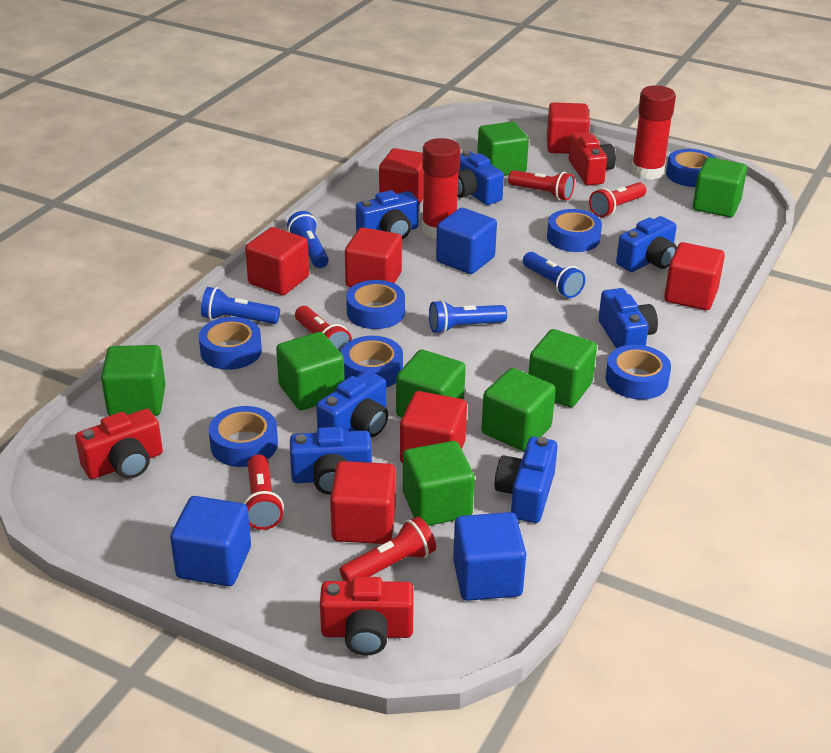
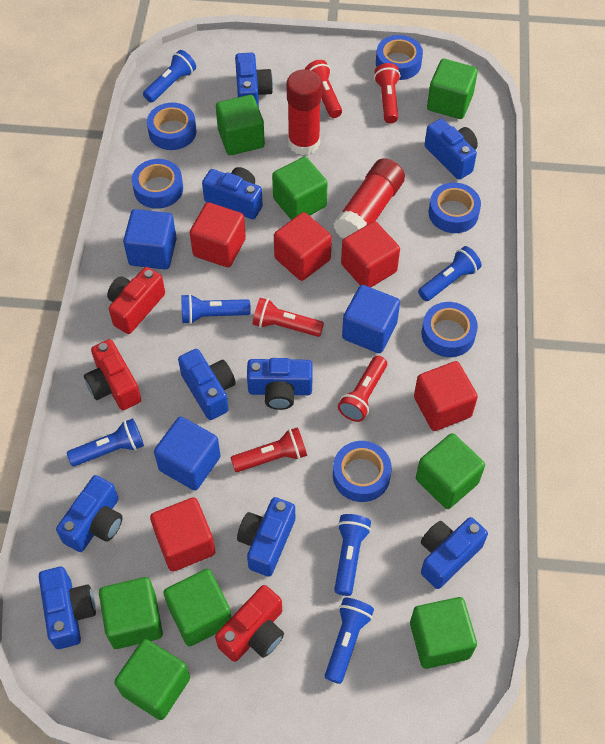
blue camera: [290,427,372,495] [316,370,388,437] [356,190,419,239] [458,150,504,205] [494,437,558,523] [598,288,658,348] [616,216,677,272] = 7 -> [39,567,96,649] [56,475,123,552] [178,349,236,420] [202,167,263,219] [235,53,273,108] [237,497,295,577] [247,358,313,410] [421,517,488,589] [424,119,478,180] = 9
blue flashlight: [201,287,280,324] [287,211,329,268] [429,300,507,334] [523,252,585,298] = 4 -> [67,418,144,466] [143,50,196,102] [181,294,251,324] [325,598,374,684] [334,514,371,596] [418,246,482,301] = 6
blue tape: [199,317,262,370] [209,406,278,467] [341,336,403,388] [346,280,405,329] [547,209,602,252] [605,345,671,399] [666,149,716,187] = 7 -> [132,159,183,209] [147,103,196,150] [333,441,392,502] [376,35,423,80] [421,302,478,357] [428,183,481,233] = 6
red cube: [245,227,309,295] [330,461,396,544] [345,227,402,287] [379,148,424,204] [400,391,467,463] [547,102,590,154] [664,242,725,310] = 7 -> [150,497,215,572] [190,202,246,267] [274,212,332,281] [341,221,400,288] [414,361,478,431] = 5

